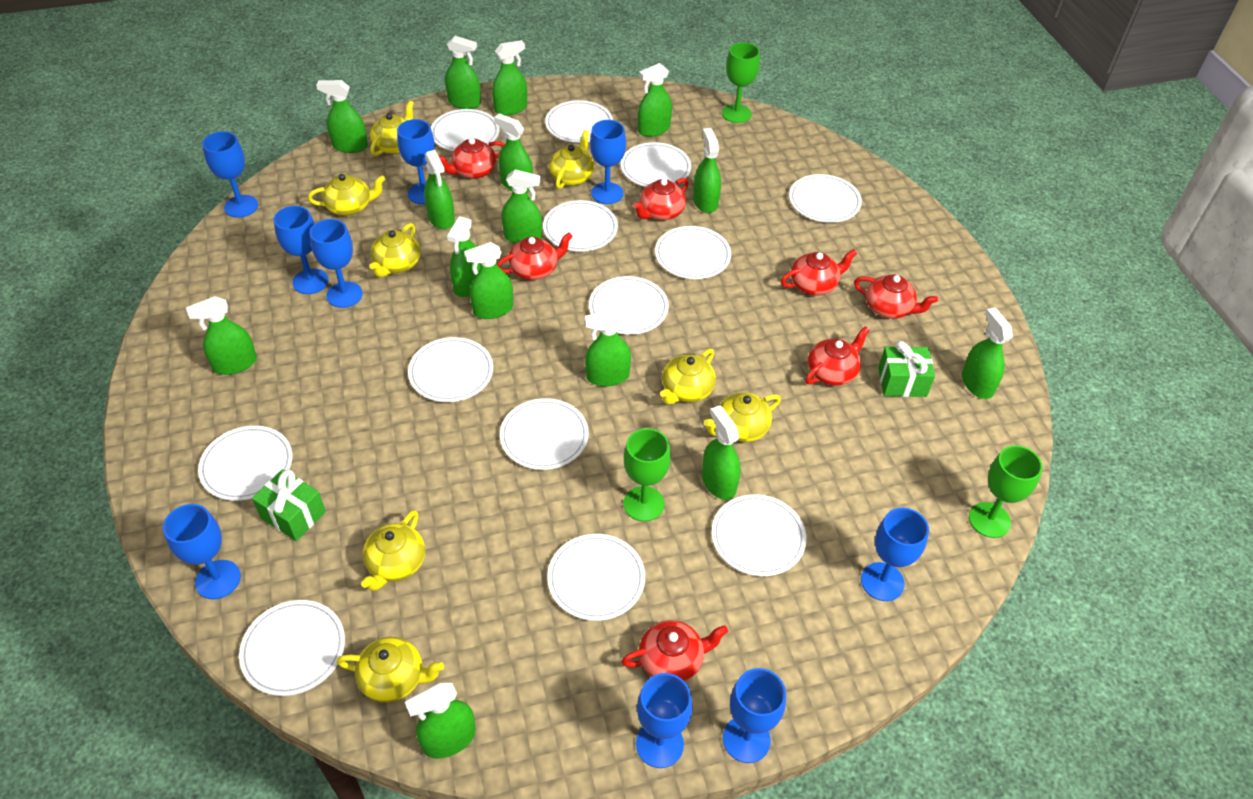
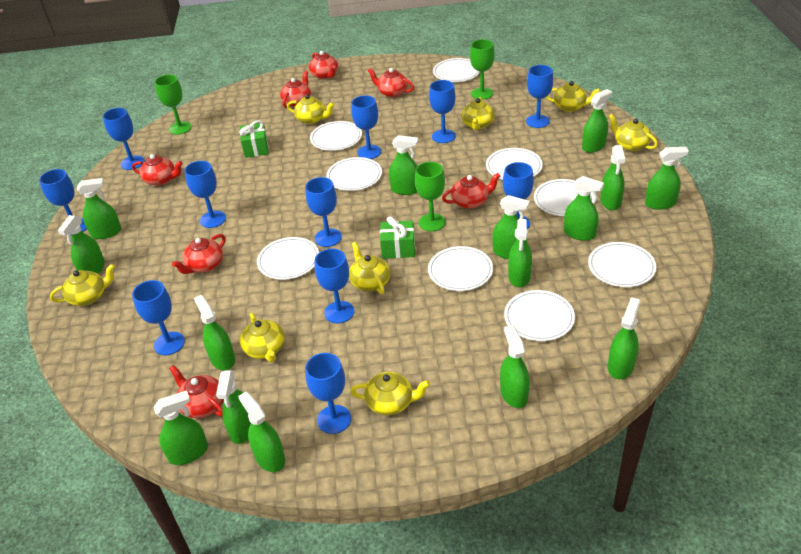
blue goblet: [163,504,241,599] [202,131,258,218] [274,206,328,294] [310,219,363,308] [397,119,435,204] [590,120,626,204] [636,673,693,768] [723,668,786,763] [861,508,929,601] = 9 -> [39,169,87,232] [103,108,145,170] [132,280,185,355] [184,161,226,228] [305,177,342,247] [305,353,351,434] [315,249,354,323] [351,95,381,159] [429,80,456,143] [503,162,534,229] [526,65,554,128] = 11
white plate: [198,426,292,501] [239,600,345,696] [408,337,493,402] [431,109,500,151] [500,398,589,470] [543,200,618,252] [545,100,613,143] [547,534,645,621] [589,276,669,335] [621,142,691,187] [655,226,731,279] [712,494,806,576] [789,174,862,223] = 13 -> [257,237,319,280] [310,121,362,151] [326,157,382,191] [428,246,493,291] [433,58,480,82] [486,148,543,180] [504,290,575,341] [534,179,594,216] [588,242,657,287] = 9

